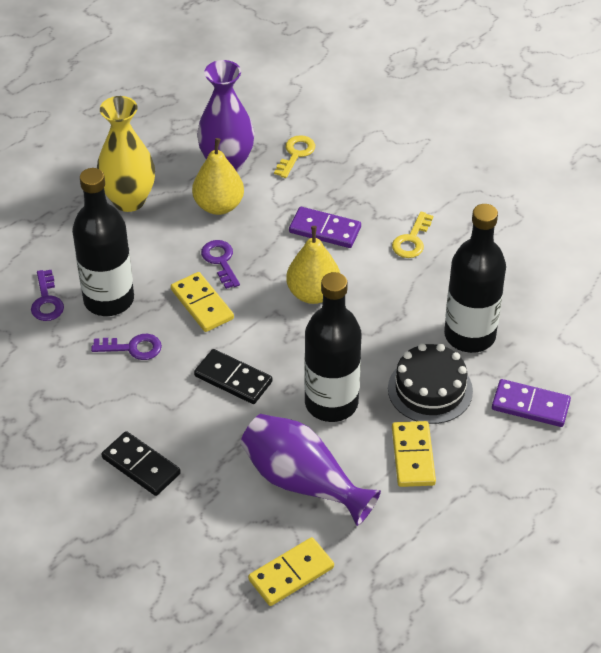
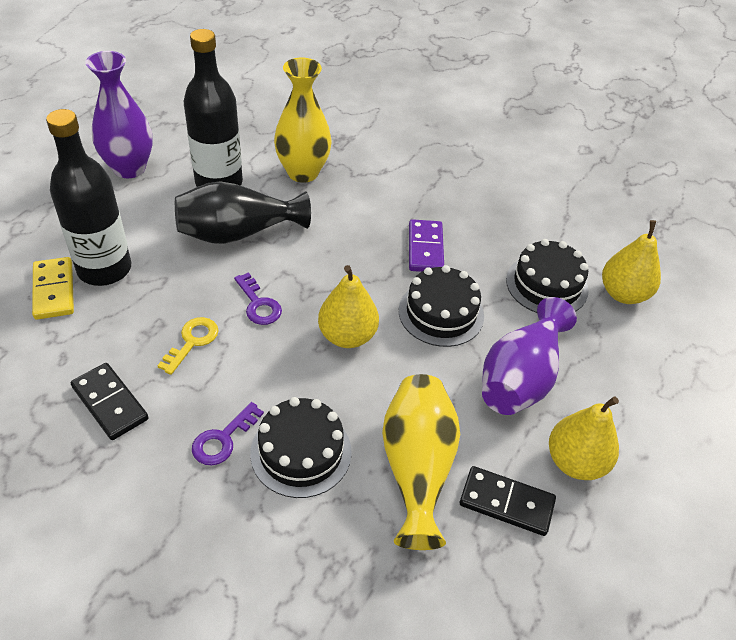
black bottle: [72,168,134,316] [304,272,361,422] [444,204,506,353] = 3 -> [46,109,131,286] [184,29,243,187] = 2
black cake: [388,343,473,424] = 1 -> [250,397,352,498] [399,265,484,347] [506,239,589,313] = 3
black vase: none = 0 -> [175,181,311,244] = 1
purple domino: [289,207,361,248] [492,379,571,427] = 2 -> [409,219,444,272] = 1
purple key: [31,270,64,321] [91,334,162,360] [201,240,240,289] = 3 -> [192,402,264,465] [234,272,282,325] = 2
yellow domino: [171,272,234,332] [248,537,334,606] [392,421,436,487] = 3 -> [32,257,74,320] = 1
yellow key: [274,135,315,178] [392,211,433,258] = 2 -> [157,317,219,375] = 1
yellow pear: [192,138,244,215] [286,226,340,304] = 2 -> [318,265,379,348] [549,396,619,480] [602,220,661,304] = 3
yellow vase: [97,96,155,212] = 1 -> [274,58,332,183] [382,374,460,550] = 2

